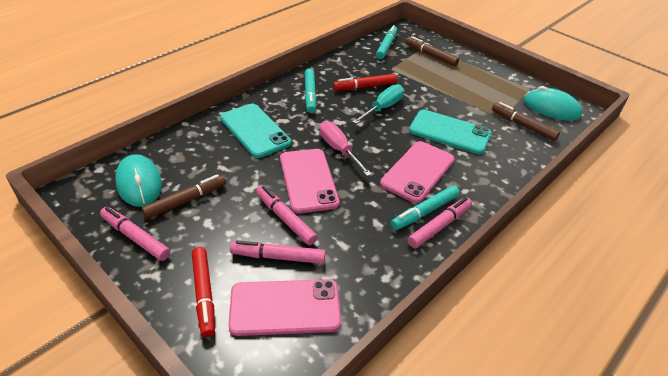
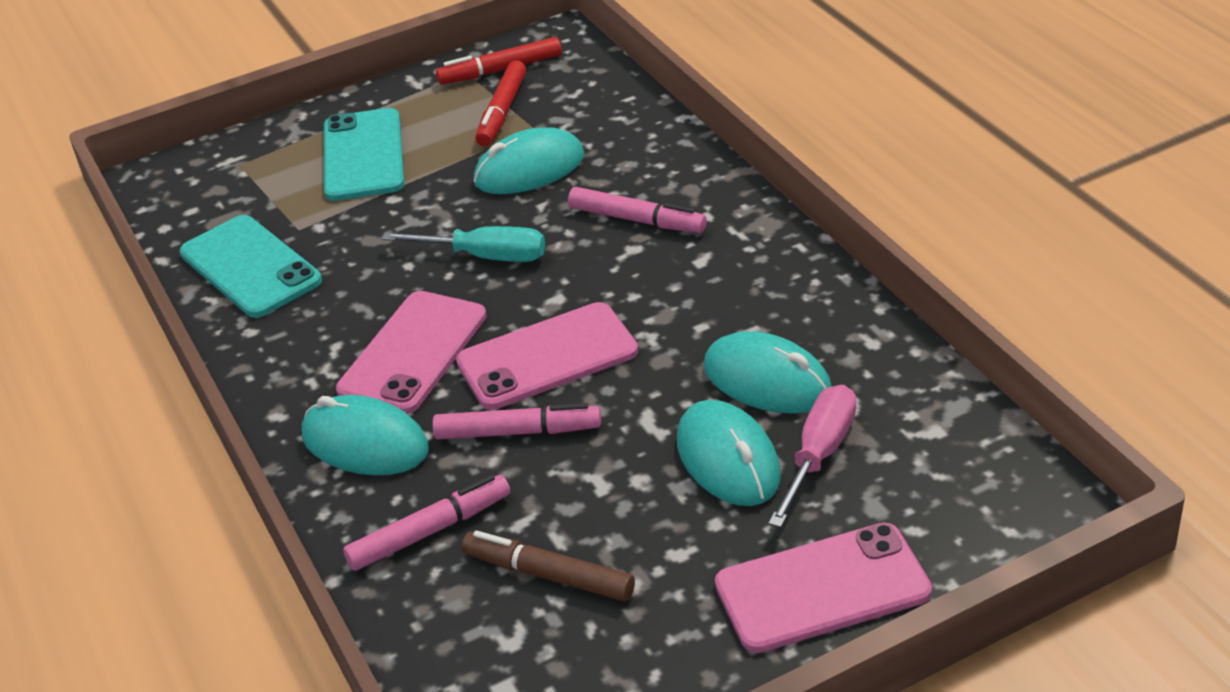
brown marker: [141,174,226,219] [406,36,459,66] [492,102,560,141] = 3 -> [462,530,635,602] = 1
pink marker: [100,207,170,261] [230,240,326,264] [256,186,318,245] [408,197,472,248] = 4 -> [343,475,510,571] [432,403,601,439] [568,187,707,233] = 3
turquoise marker: [305,68,317,113] [376,25,397,59] [391,185,460,230] = 3 -> none = 0
turquoise mouse: [115,154,162,207] [524,86,582,121] = 2 -> [302,395,429,476] [473,127,585,194] [677,400,781,506] [704,331,832,414] = 4

